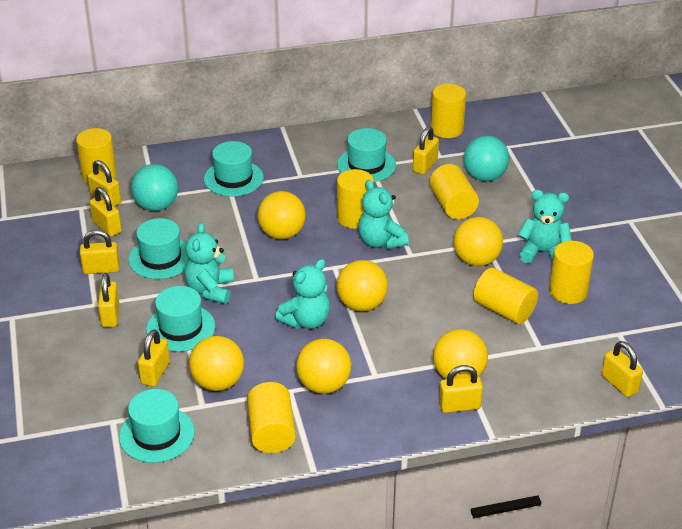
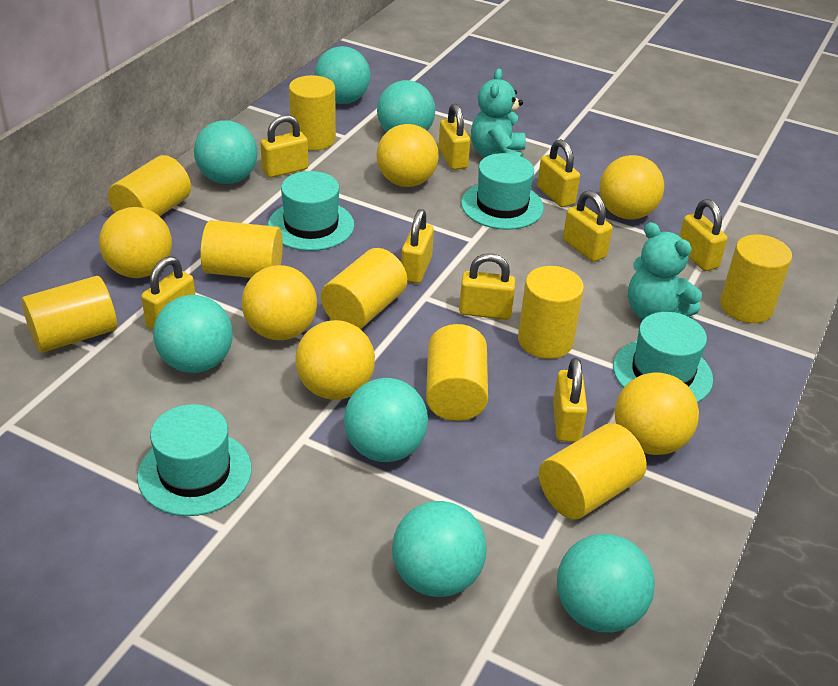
turquoise ball: [131,164,178,211] [464,136,509,181] = 2 -> [153,295,232,373] [194,120,258,184] [314,46,371,104] [344,378,428,462] [377,80,435,132] [392,501,487,597] [557,534,655,633] = 7
turquoise hat: [119,389,195,463] [128,218,189,279] [146,286,215,352] [204,141,264,196] [337,128,396,182] = 5 -> [137,404,252,516] [268,171,354,251] [461,153,544,230] [613,312,713,403] = 4
turquoise teddy bear: [184,223,234,304] [275,259,330,329] [358,180,409,249] [518,190,572,264] = 4 -> [471,68,526,157] [628,222,702,319] = 2
yellow cylinder: [76,128,117,184] [247,382,296,453] [337,169,374,229] [429,164,479,219] [431,84,466,138] [473,267,538,324] [549,241,594,304] = 7 -> [21,276,117,353] [108,155,191,216] [200,220,283,278] [289,75,336,150] [321,248,407,329] [426,324,488,421] [518,266,584,359] [539,423,647,520] [720,234,792,323] = 9
yellow padlock: [80,230,120,274] [88,160,121,207] [89,187,122,237] [98,273,119,328] [138,330,170,387] [413,126,439,174] [439,365,483,413] [602,341,643,397] = 8 -> [141,256,195,330] [260,115,308,178] [401,209,434,283] [439,104,470,170] [459,253,516,320] [537,139,580,207] [553,358,587,442] [563,191,613,262] [680,199,728,271] = 9

